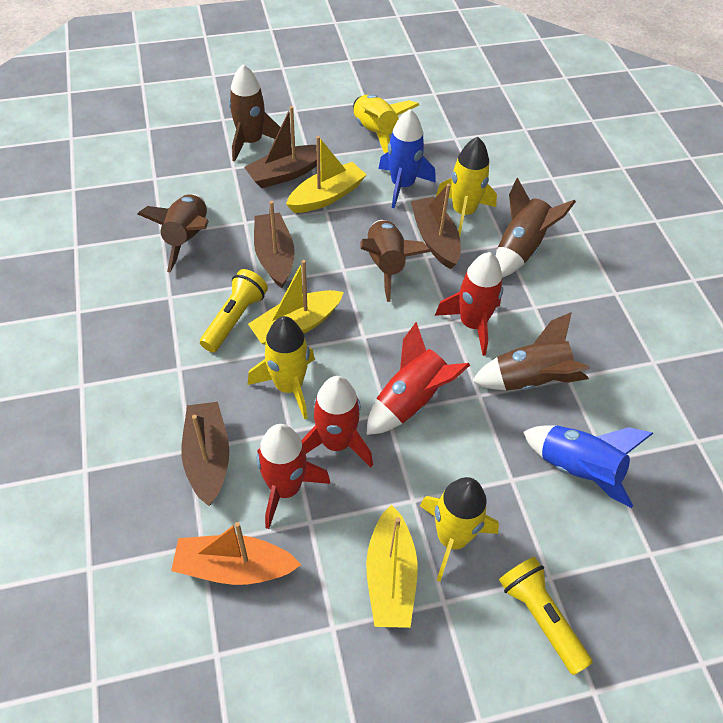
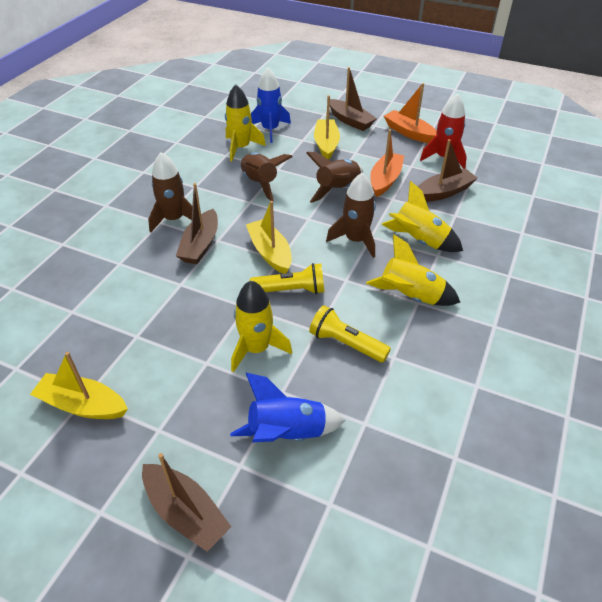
brown rocket: [138,194,209,272] [229,64,281,162] [360,220,430,302] [472,312,590,390] [496,178,576,278] = 5 -> [148,152,192,233] [241,152,293,202] [306,152,363,203] [326,173,376,258] = 4
orange boat: [171,522,301,585] = 1 -> [370,129,404,197] [384,83,437,143] = 2
red rocket: [257,424,331,529] [301,376,373,467] [367,322,470,435] [435,252,503,356] = 4 -> [420,93,467,169] = 1

